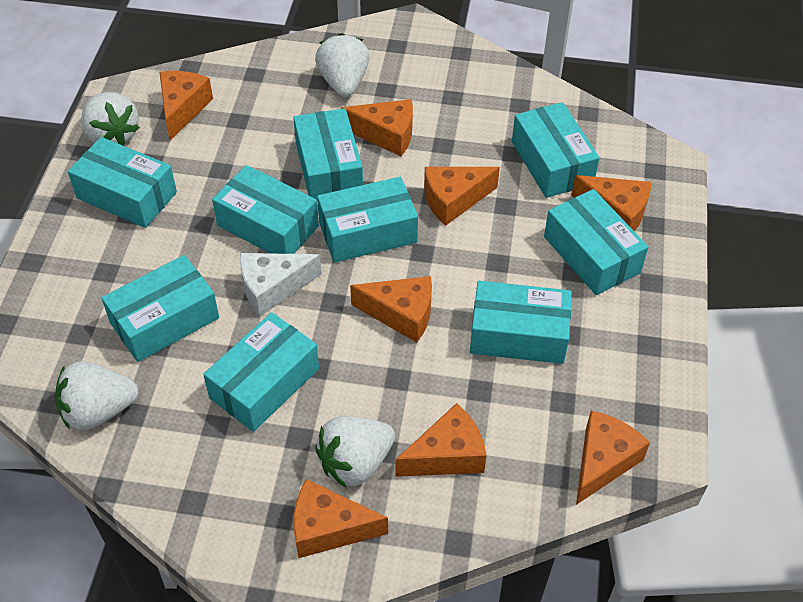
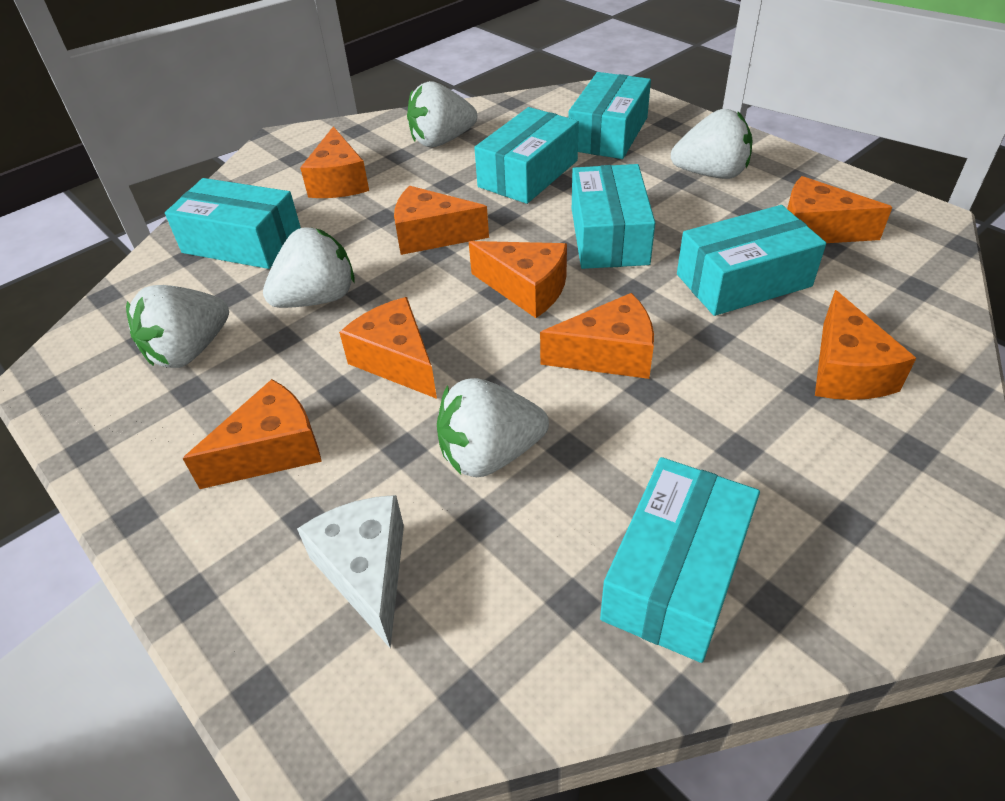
turquoise box: [68,137,177,228] [102,255,219,362] [203,312,319,432] [212,165,319,254] [293,108,363,200] [317,177,418,262] [470,281,572,364] [512,102,599,198] [544,189,648,295] = 9 -> [165,178,301,269] [474,107,579,204] [569,72,651,159] [572,164,655,269] [600,457,760,663] [677,205,826,316] = 6
white strawberry: [55,361,139,431] [81,92,140,146] [315,33,370,97] [315,416,395,488] = 4 -> [126,285,229,368] [263,228,355,308] [407,81,477,147] [437,378,549,477] [671,109,753,179] = 5

